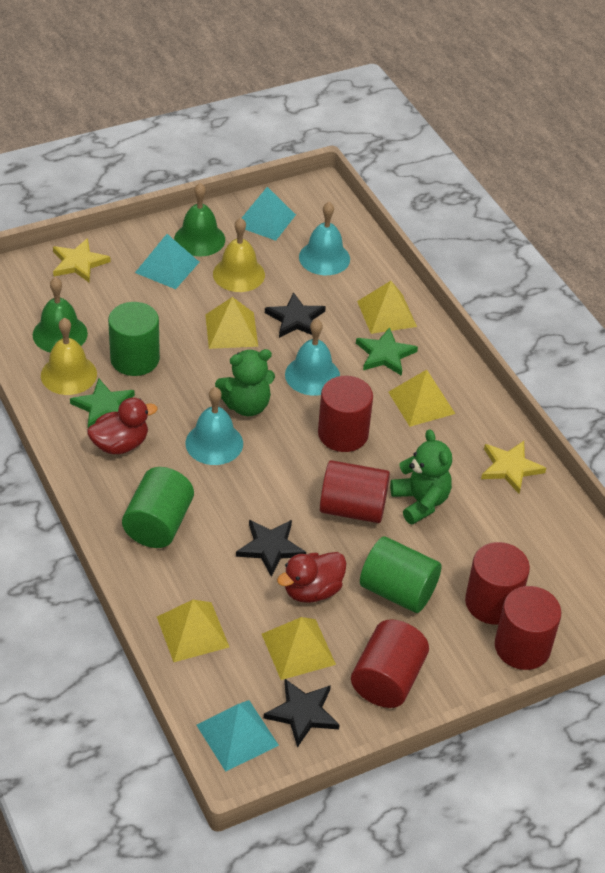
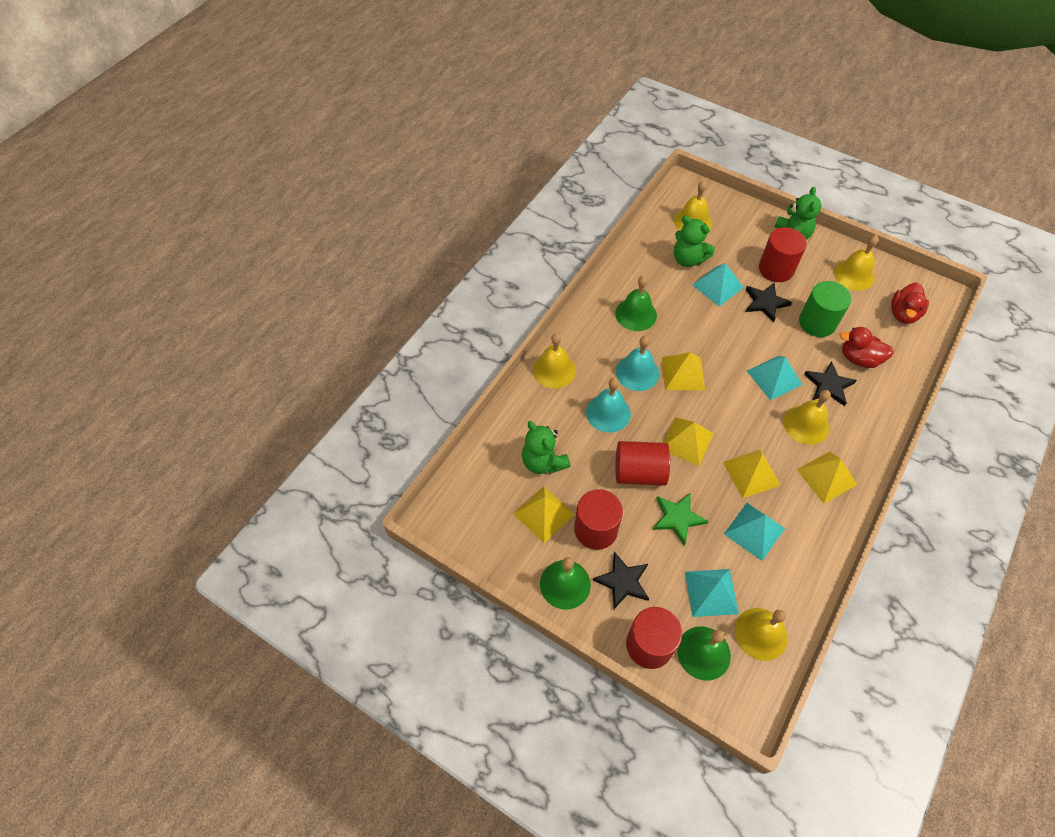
green bell: [33,277,88,353] [174,183,225,256] = 2 -> [540,557,591,609] [615,276,657,331] [677,627,731,681] = 3
green cylinder: [108,302,160,376] [122,467,194,548] [360,536,441,613] = 3 -> [799,281,851,337] = 1
green star: [70,379,135,428] [356,327,418,376] = 2 -> [652,492,708,545] = 1
green teddy bear: [215,349,275,416] [390,429,452,525] = 2 -> [522,421,571,474] [674,216,715,267] [775,187,821,240] = 3
red cylinder: [318,376,373,452] [320,460,390,523] [351,619,429,708] [465,542,530,624] [495,586,561,670] = 5 -> [574,489,623,550] [615,441,670,486] [626,607,682,669] [759,227,807,282] = 4
turquoise bell: [185,387,243,465] [285,319,340,396] [299,202,350,275] = 3 -> [586,378,631,433] [616,336,659,391] = 2
turquoise pyramid: [135,234,199,289] [196,700,279,772] [242,187,296,241] = 3 -> [685,569,739,617] [692,263,744,307] [724,503,785,561] [747,356,803,400] = 4
yellow bell: [41,318,97,395] [213,218,265,292] = 2 -> [533,333,576,388] [674,180,712,230] [734,608,788,661] [783,390,831,445] [834,235,879,291] = 5
yellow star: [53,238,111,283] [481,441,546,494] = 2 -> none = 0

